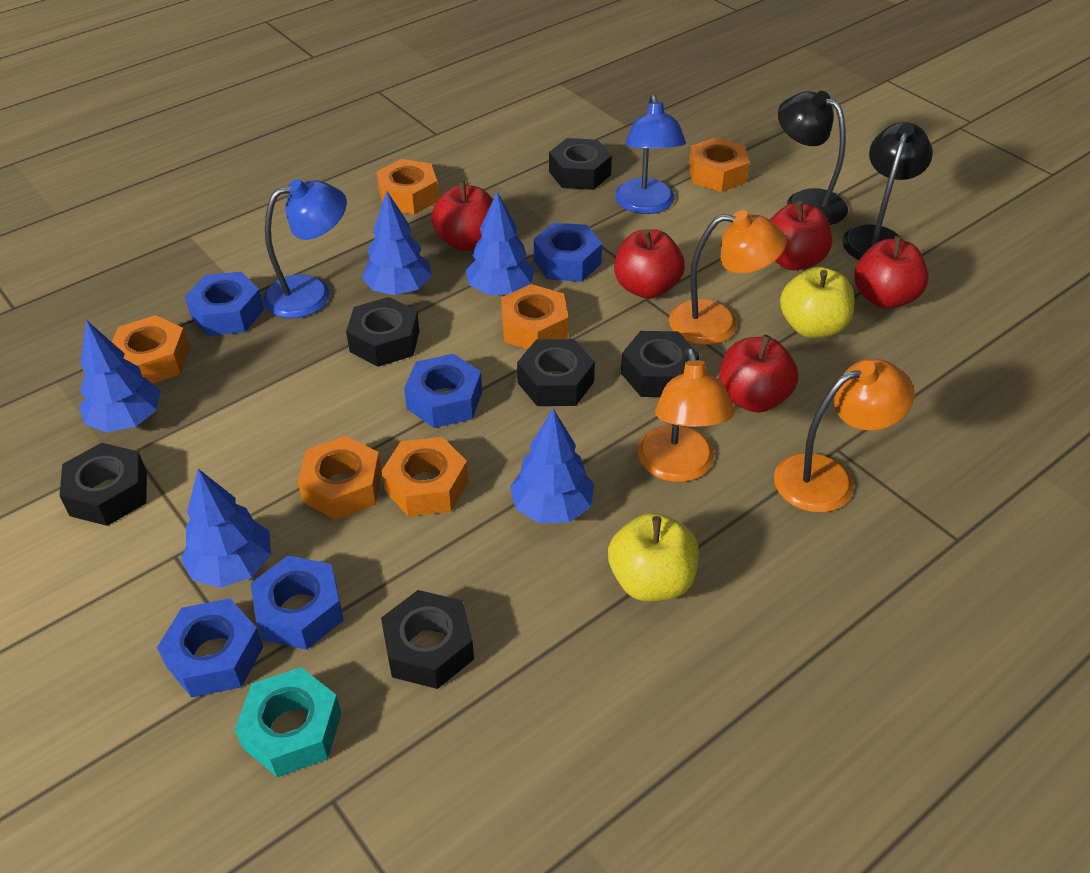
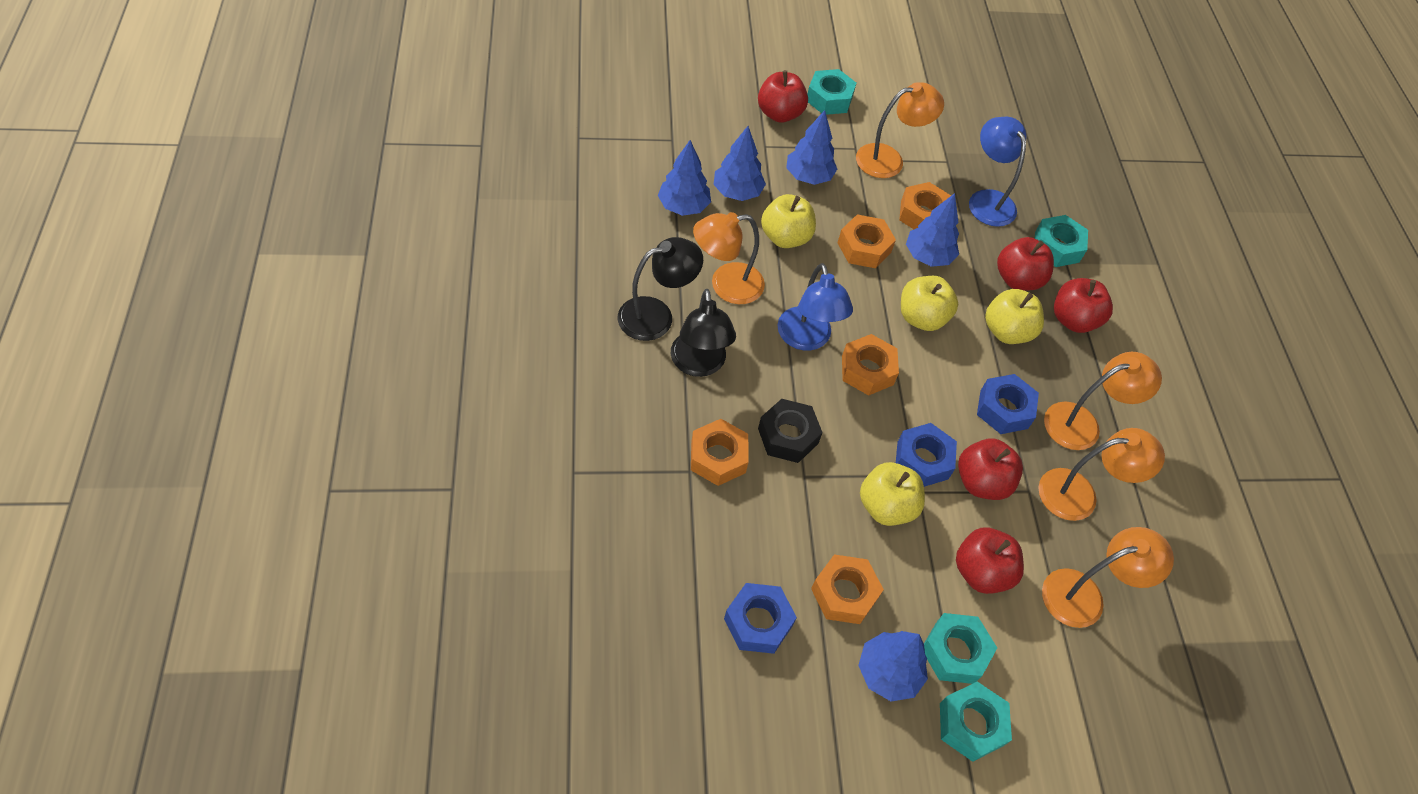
black nut: [59,443,147,526] [346,297,419,367] [381,590,474,689] [517,339,595,406] [549,138,612,190] [621,331,700,397] = 6 -> [758,399,823,463] = 1
blue nut: [157,598,263,698] [185,272,264,336] [250,556,344,650] [404,354,482,428] [533,223,602,282] = 5 -> [724,583,797,654] [896,423,957,487] [977,374,1039,434] = 3
orange lamp: [638,348,735,482] [669,210,786,345] [774,358,914,513] = 3 -> [693,212,765,304] [856,82,944,178] [1038,428,1165,521] [1042,527,1174,628] [1044,352,1162,450] = 5
orange nut: [112,315,190,384] [298,436,382,520] [376,159,439,214] [382,437,468,517] [501,284,568,349] [689,137,750,192] = 6 -> [691,419,749,486] [811,554,884,624] [838,214,896,268] [842,334,899,396] [899,182,951,229] = 5
turquoise nut: [235,667,342,777] = 1 -> [808,69,856,115] [924,613,997,684] [940,681,1012,762] [1035,215,1088,267] = 4
yellow apple: [608,513,699,601] [780,267,855,338] = 2 -> [761,194,816,248] [860,462,925,526] [901,276,958,331] [985,289,1044,344] = 4

